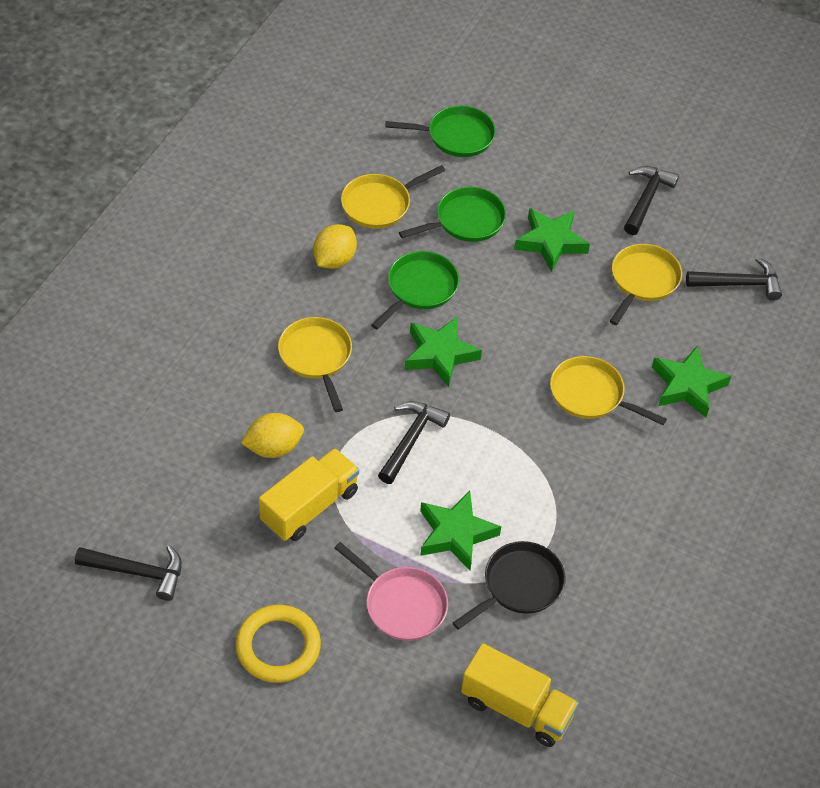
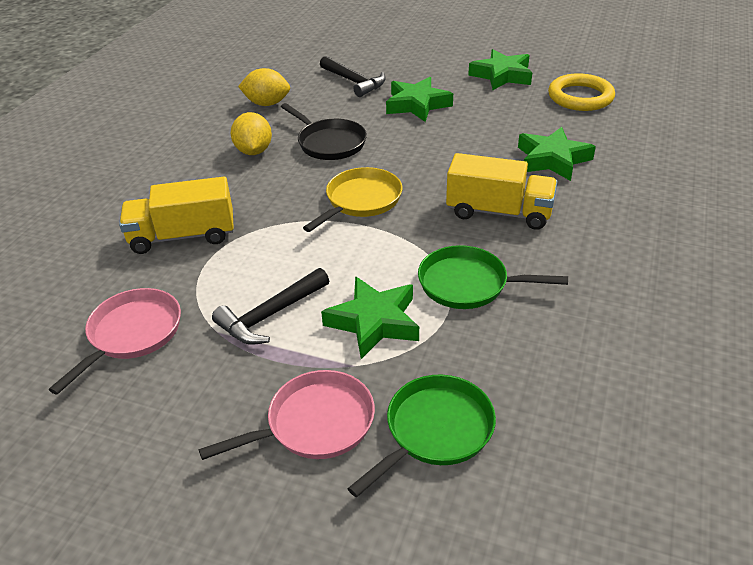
black hammer: [75,545,182,601] [378,401,450,484] [624,166,679,235] [686,257,782,301] = 4 -> [212,268,329,345] [320,56,386,97] = 2
green pan: [371,251,459,329] [385,106,496,157] [399,187,506,242] = 3 -> [347,374,496,497] [418,245,568,309] = 2
pink pan: [335,542,448,641] = 1 -> [49,288,181,395] [199,370,375,460] = 2
yellow pan: [278,317,352,412] [341,165,445,229] [550,356,667,425] [610,244,682,325] = 4 -> [303,167,402,232] = 1

